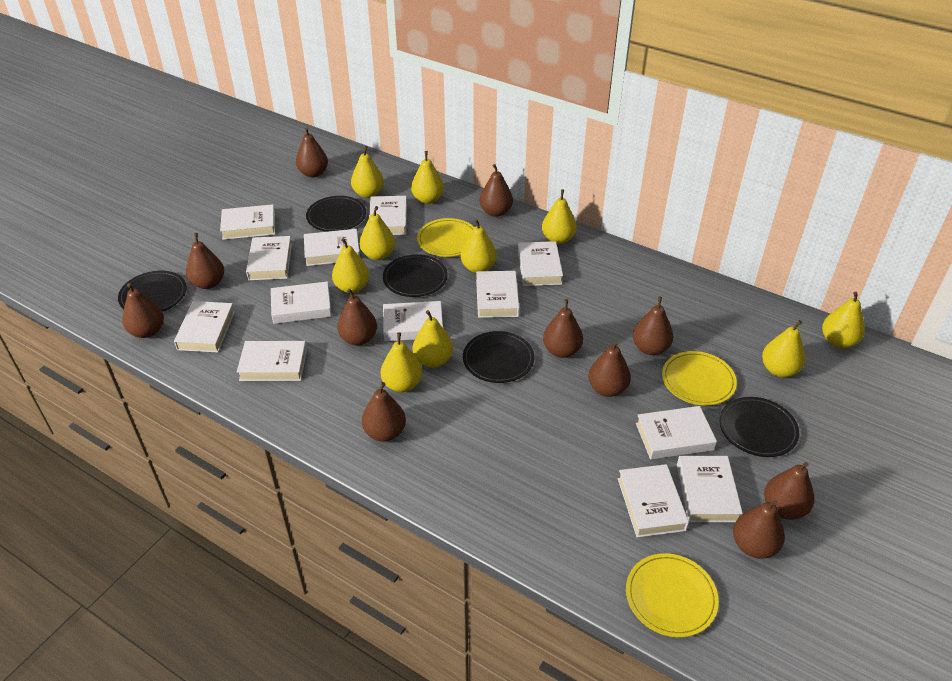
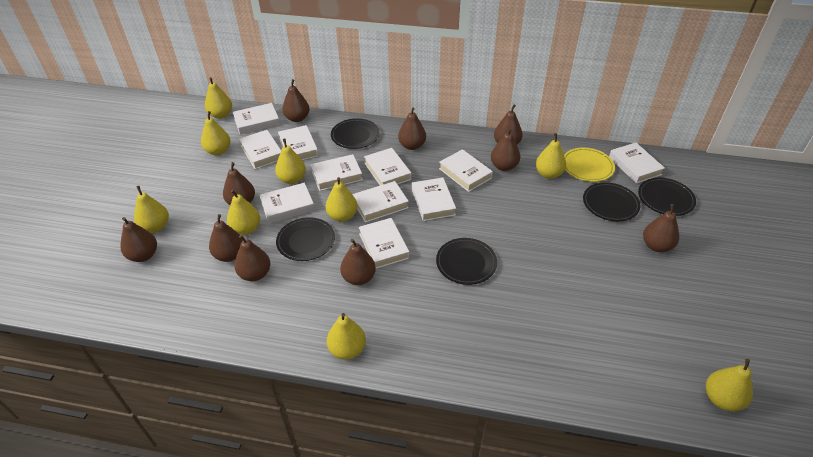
brown pear: [122,283,164,338] [186,233,224,289] [296,127,328,177] [337,289,377,345] [362,382,406,442] [480,164,513,217] [543,299,583,358] [588,341,631,397] [633,297,674,355] [733,500,785,558] [764,462,814,520] = 11 -> [120,217,157,262] [209,214,243,262] [223,162,255,205] [234,235,270,281] [282,79,310,122] [340,239,376,285] [398,107,426,150] [491,128,520,171] [494,104,523,144] [643,204,679,252] = 10
white book: [174,301,235,353] [220,204,275,240] [237,341,307,381] [246,236,292,280] [271,281,332,324] [304,229,360,266] [369,196,407,235] [383,301,443,341] [476,271,519,318] [518,241,563,286] [618,464,689,537] [636,406,717,459] [677,456,743,522] = 13 -> [233,103,280,135] [239,130,281,169] [259,183,315,223] [278,125,319,160] [310,154,363,191] [352,181,409,223] [359,218,410,269] [364,148,412,185] [412,178,456,221] [439,149,493,192] [609,143,665,184] = 11
yellow pear: [332,238,369,293] [351,146,384,198] [359,206,395,260] [381,332,422,392] [411,151,444,204] [413,310,453,368] [461,219,497,273] [542,189,577,244] [762,320,805,377] [822,292,865,348] = 10 -> [134,186,169,233] [201,111,231,155] [205,77,232,119] [227,190,260,235] [275,139,306,184] [325,177,358,222] [327,313,366,360] [536,133,566,179] [706,359,753,412] = 9
yellow plate: [417,218,475,257] [626,553,719,637] [662,351,737,405] = 3 -> [564,148,615,182] = 1

